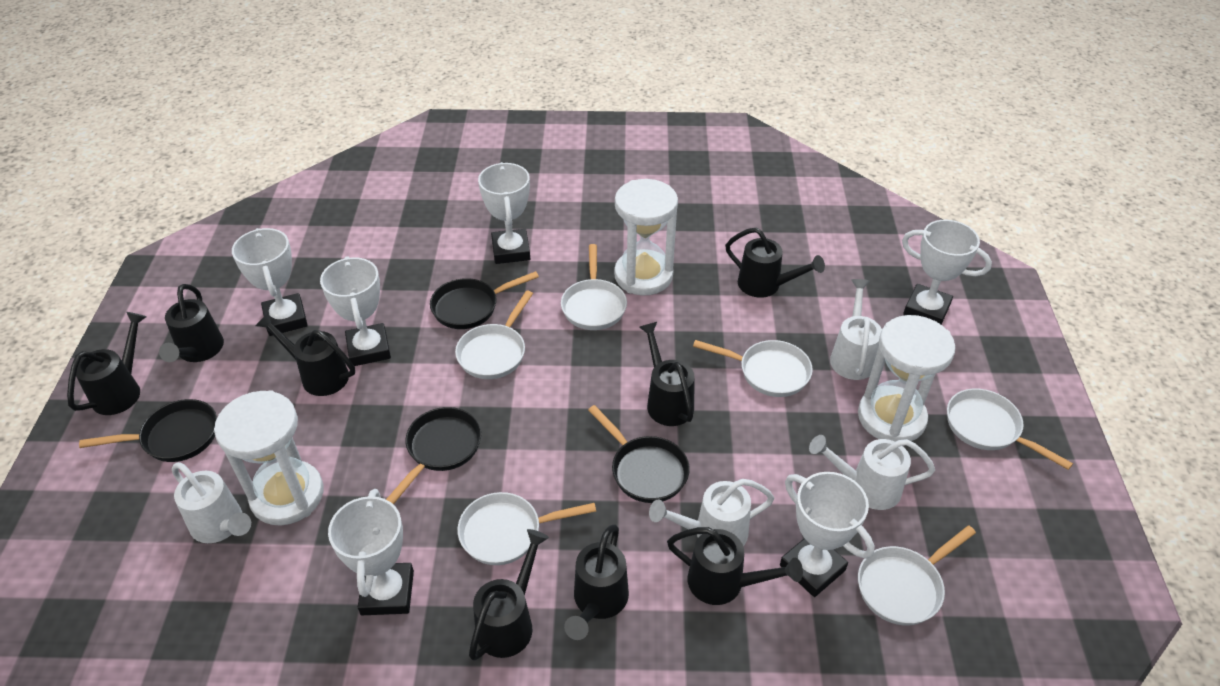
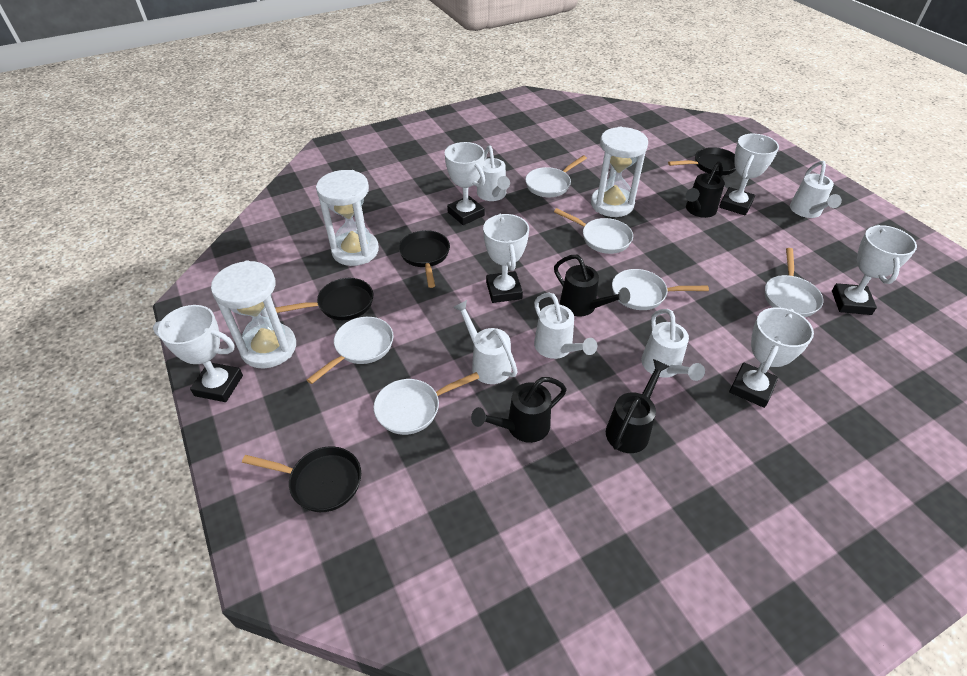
black watering can: [67,312,146,415] [159,284,224,362] [255,312,355,396] [469,529,549,660] [564,524,629,640] [639,322,695,426] [667,527,803,605] [725,227,825,298] = 8 -> [471,377,567,443] [554,255,630,316] [606,359,670,453] [685,161,725,218] = 4
white watering can: [172,462,251,543] [649,479,774,546] [809,435,935,510] [830,279,882,380] = 4 -> [453,300,518,384] [477,145,510,201] [534,292,597,359] [641,309,705,381] [790,161,842,218] = 5

